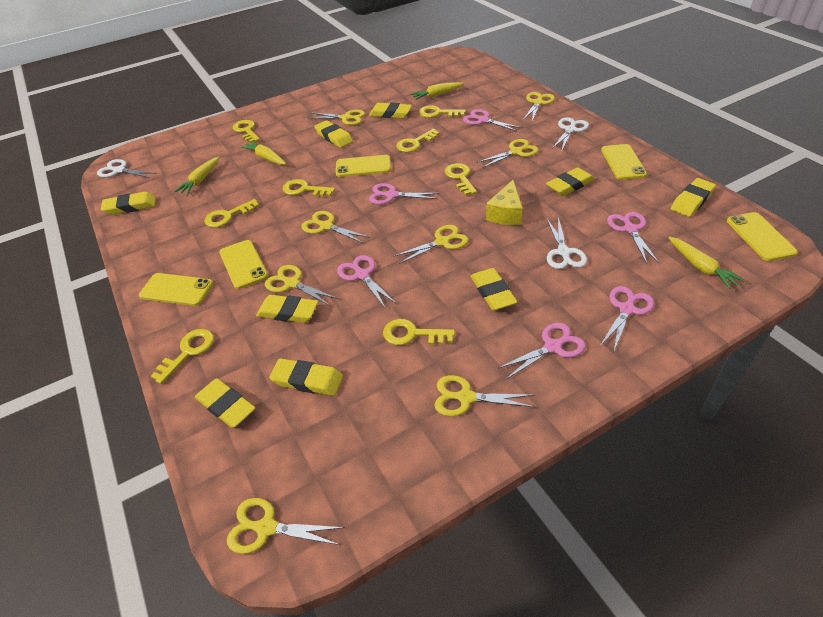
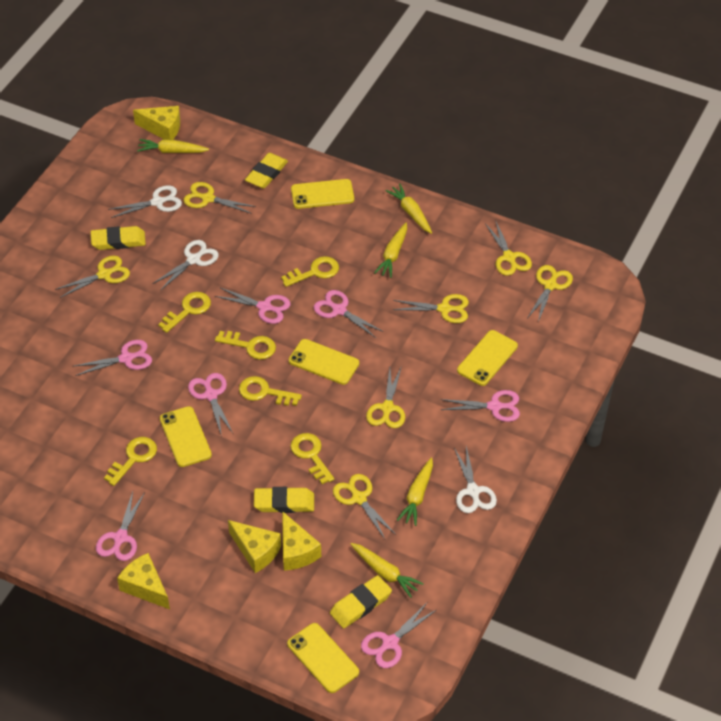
pink scissors: [337,255,396,308] [369,183,439,205] [463,109,522,132] [497,323,586,379] [600,286,654,351] [607,212,659,264] = 6 -> [74,340,152,376] [96,492,145,561] [188,373,233,437] [215,287,290,324] [314,290,384,338] [361,603,436,668] [440,390,520,422] = 7
yellow carrot: [175,156,219,194] [240,141,286,165] [411,82,464,100] [668,237,745,289] = 4 -> [137,139,209,153] [351,543,424,598] [374,223,407,278] [385,184,432,234] [397,457,433,526] = 5
yellow cheese: [486,180,523,225] = 1 -> [117,553,170,609] [133,106,180,140] [228,520,281,573] [282,511,321,571] = 4
yellow eraser: [101,192,156,215] [195,378,255,428] [256,295,318,323] [269,358,343,396] [314,120,353,148] [369,102,412,118] [471,268,517,310] [546,167,595,196] [671,178,716,217] = 9 -> [91,226,146,250] [245,153,288,189] [254,487,314,513] [330,575,392,628] = 4
yellow key: [151,329,214,384] [204,199,259,228] [233,120,260,143] [283,179,335,197] [383,319,455,345] [396,129,440,152] [419,105,466,118] [445,163,477,195] = 8 -> [104,437,157,486] [158,292,211,333] [215,331,276,360] [239,376,302,406] [281,256,339,287] [291,433,334,484] = 6
yellow scissors: [227,498,345,554] [265,265,339,306] [301,211,370,243] [308,110,365,125] [393,225,469,264] [434,375,535,417] [477,139,539,168] [523,92,555,121] = 8 -> [55,256,130,298] [183,182,256,214] [333,474,396,539] [366,366,405,428] [392,294,469,323] [485,220,532,276] [528,265,573,322] = 7

